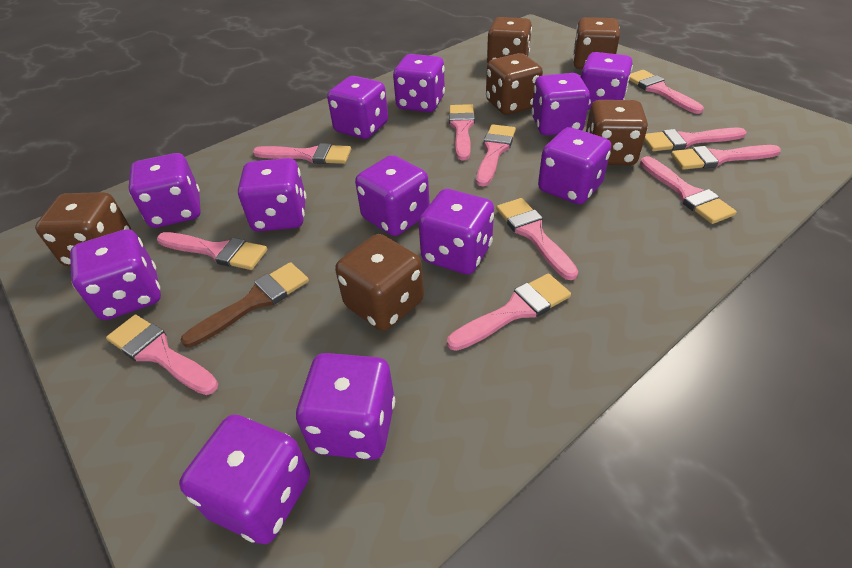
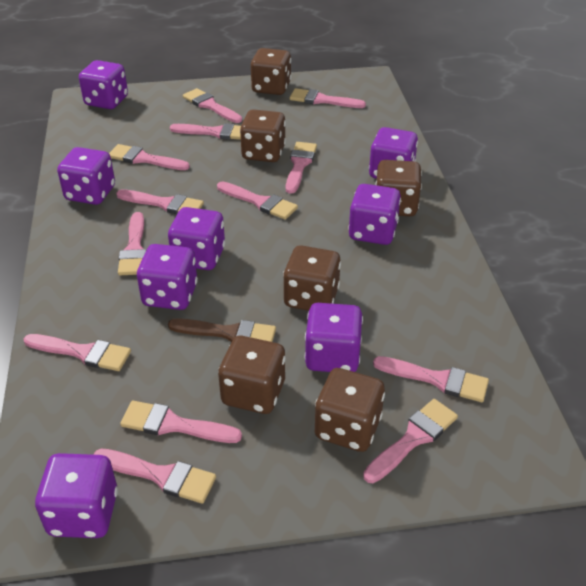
pink brush: [106,315,218,395] [157,232,267,270] [253,143,351,164] [447,273,571,351] [449,104,475,160] [476,124,516,187] [496,198,578,280] [629,70,704,114] [640,156,737,224] [644,128,746,151] [671,145,781,170] = 11 -> [24,334,131,371] [93,449,216,504] [109,144,190,170] [116,189,204,214] [118,212,146,275] [120,401,242,443] [170,123,241,140] [183,88,242,123] [217,181,298,220] [286,142,317,194] [290,88,366,108] [363,399,458,483] [373,356,489,402] = 13
purple dice: [70,229,161,320] [129,153,201,228] [179,415,310,544] [238,158,306,232] [296,353,395,460] [327,76,388,139] [355,155,430,236] [393,54,445,112] [419,189,494,274] [531,73,590,136] [538,127,611,204] [581,52,633,110] = 12 -> [35,453,118,538] [57,147,115,205] [79,60,128,109] [137,244,198,310] [168,207,225,270] [305,303,363,372] [348,184,401,245] [369,127,418,179] = 8

